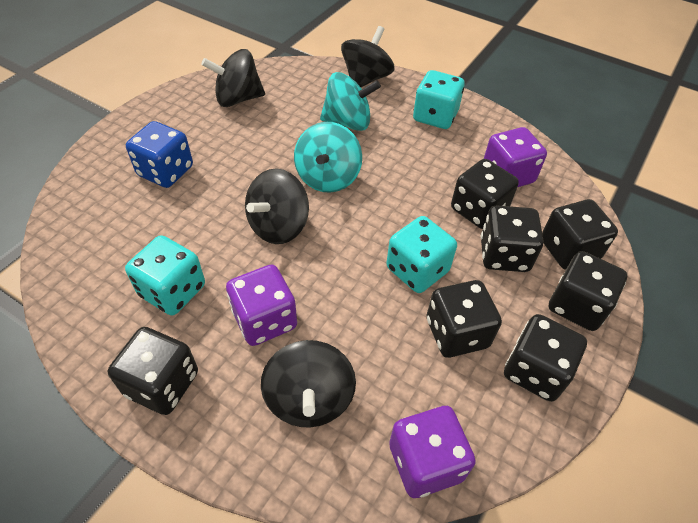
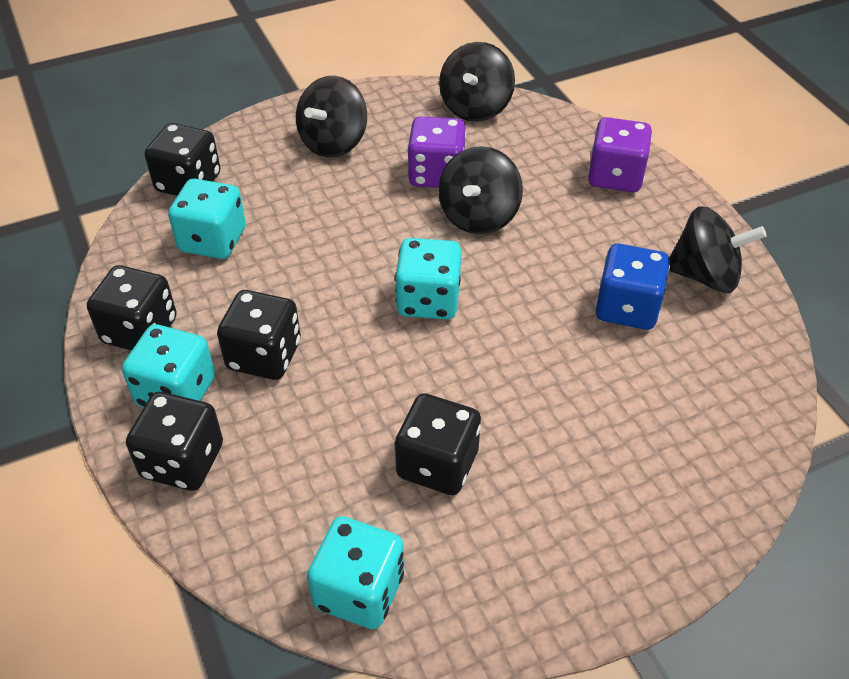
black dice: [108,327,198,415] [427,280,502,358] [451,159,519,229] [481,206,544,272] [504,314,587,402] [542,199,618,270] [548,251,627,331] = 7 -> [87,265,177,351] [126,392,223,491] [145,123,220,196] [217,290,301,380] [395,393,481,495] = 5
purple dice: [226,264,297,346] [389,406,476,498] [484,127,547,187] = 3 -> [407,116,466,188] [588,117,652,192] = 2
turquoise dice: [125,235,205,316] [386,216,457,293] [413,70,465,129] = 3 -> [122,324,215,408] [168,179,246,259] [307,516,404,629] [395,238,461,319] = 4
turquoise spinning top: [294,122,362,193] [320,72,381,131] = 2 -> none = 0

